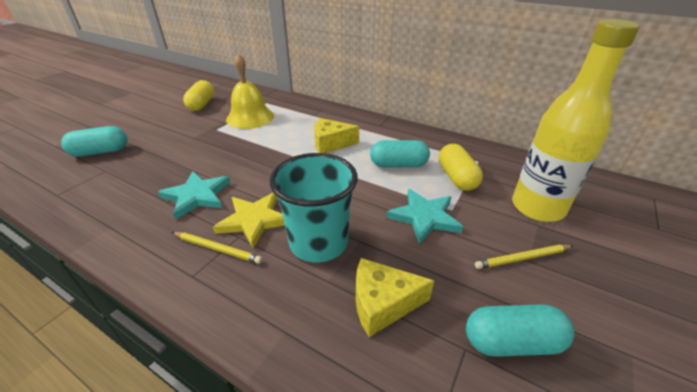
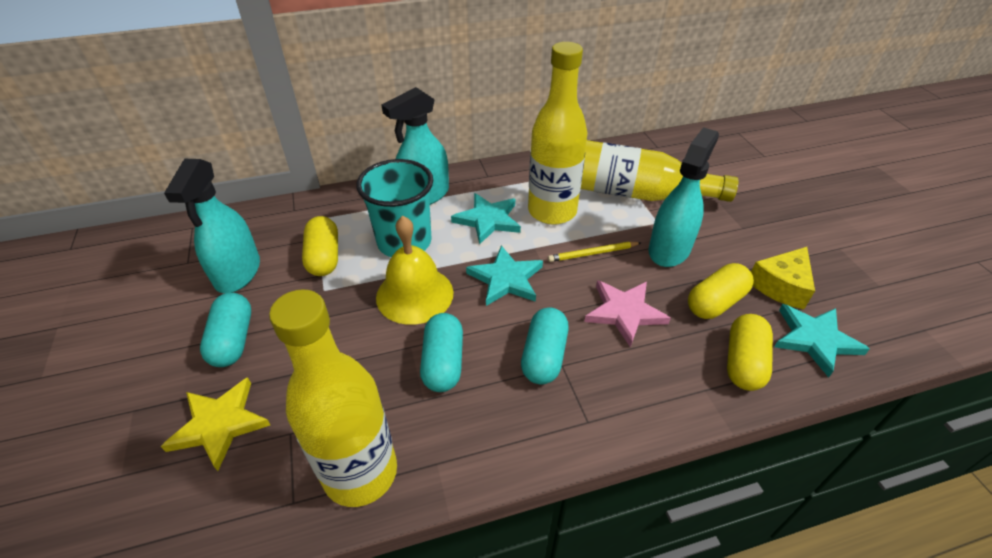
pink star: none = 0 -> [584,280,671,347] = 1
turquoise spray bottle: none = 0 -> [164,159,260,293] [381,87,449,205] [649,127,719,267] = 3
turquoise star: [158,171,231,219] [386,189,463,244] = 2 -> [451,193,521,245] [466,245,543,306] [774,304,870,377] = 3
yellow bottle: [512,19,640,222] = 1 -> [269,289,397,507] [528,42,587,225] [581,140,739,202] = 3
yellow capsule: [183,80,214,111] [439,144,483,191] = 2 -> [302,216,338,276] [688,263,754,319] [727,314,773,391] = 3
yellow cheese: [314,118,359,153] [356,258,434,337] = 2 -> [751,247,815,310] = 1
yellow pencil: [172,232,262,264] [475,245,573,269] = 2 -> [548,242,641,262] = 1

